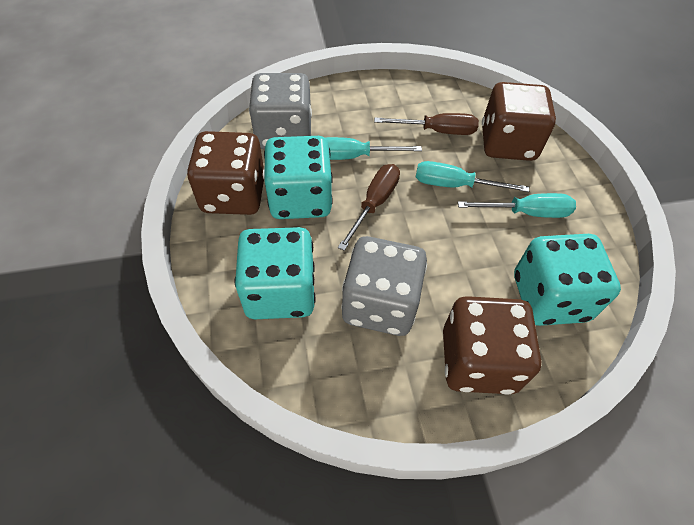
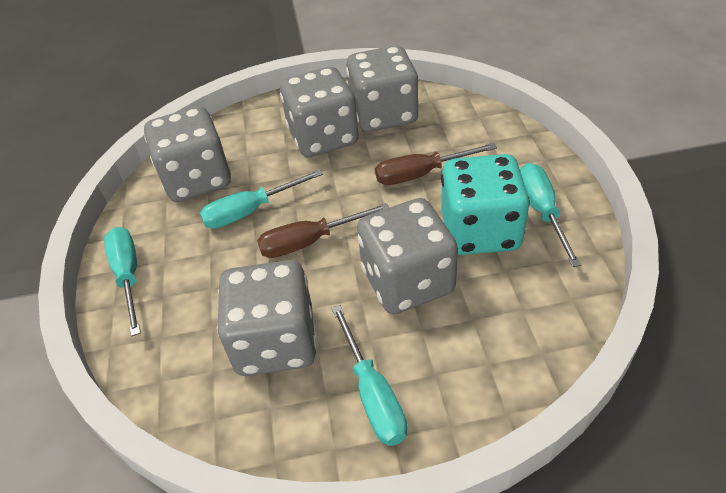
brown dice: [187,131,265,215] [443,296,541,395] [482,82,556,161] = 3 -> none = 0
grey dice: [249,73,312,149] [341,236,427,336] = 2 -> [144,106,231,202] [217,260,317,376] [280,67,359,157] [346,45,419,132] [357,198,458,314] = 5
turquoise dice: [235,227,316,319] [264,136,333,219] [514,234,621,326] = 3 -> [441,154,530,255] = 1
turquoise screwdriver: [324,137,422,160] [416,161,529,192] [458,193,576,218] = 3 -> [104,227,141,336] [200,169,323,229] [331,305,407,446] [520,163,581,267] = 4

